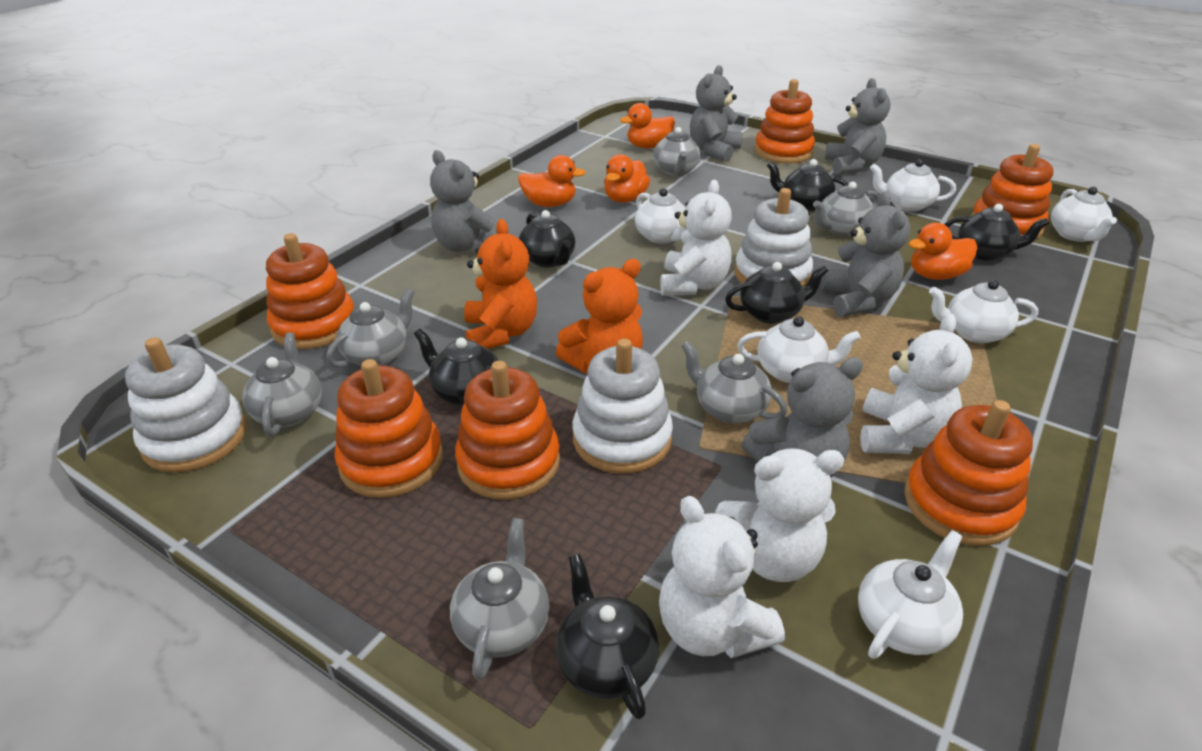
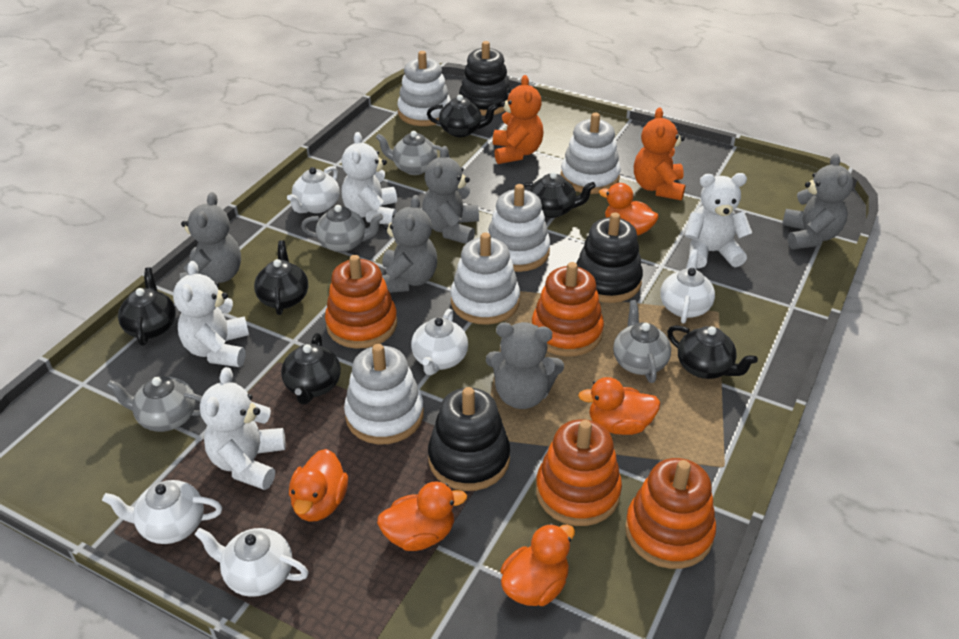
black stacking toy: none = 0 -> [428,387,510,491] [459,41,512,116] [576,212,643,303] = 3
grey teapot: [242,333,322,436] [326,288,415,368] [450,518,549,680] [653,127,700,176] [681,341,788,424] [813,182,879,236] = 6 -> [107,376,202,432] [301,205,383,252] [375,131,450,175] [613,300,671,383] = 4
orange duck: [518,155,586,207] [604,154,650,203] [620,103,675,148] [908,223,977,280] = 4 -> [289,449,348,522] [377,481,467,551] [501,523,575,606] [578,377,661,435] [599,183,659,236] = 5
orange stacking toy: [266,233,354,349] [335,359,443,498] [455,361,560,500] [755,79,815,164] [904,400,1033,546] [971,144,1054,240] = 6 -> [325,255,397,349] [532,262,604,356] [536,419,622,526] [625,458,716,569] = 4
white stacking toy: [125,337,247,473] [572,338,673,474] [734,188,813,287] = 3 -> [344,344,424,444] [397,51,451,126] [451,233,520,325] [487,184,550,272] [561,113,621,194] = 5
white teapot: [635,188,687,244] [737,316,861,383] [858,530,963,659] [870,159,956,212] [929,280,1038,343] [1051,187,1117,242] = 6 -> [102,480,222,544] [195,528,309,597] [287,166,340,213] [411,309,468,375] [660,249,715,324] = 5

